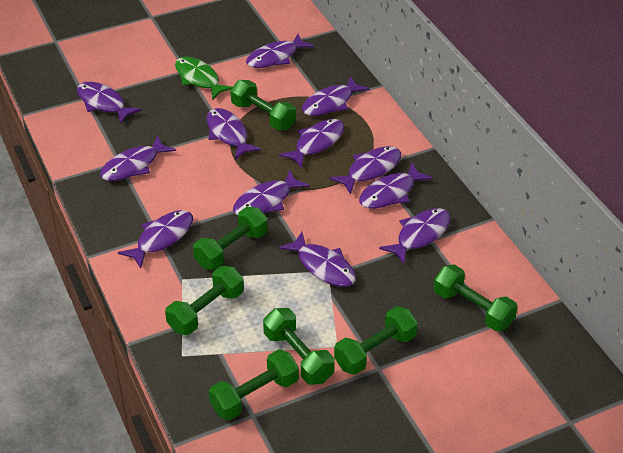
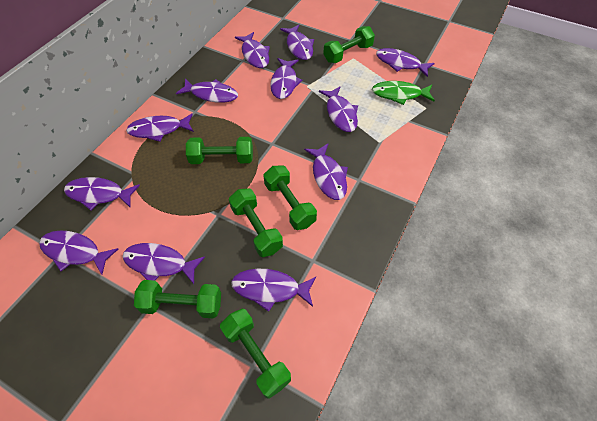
green dumbbell: [165,266,244,335] [193,207,268,270] [209,349,299,420] [230,80,296,130] [263,308,335,385] [334,306,418,375] [434,264,518,331] = 7 -> [134,280,221,319] [186,137,253,164] [220,309,291,399] [229,188,283,257] [263,165,317,230] [323,26,375,63] = 6

